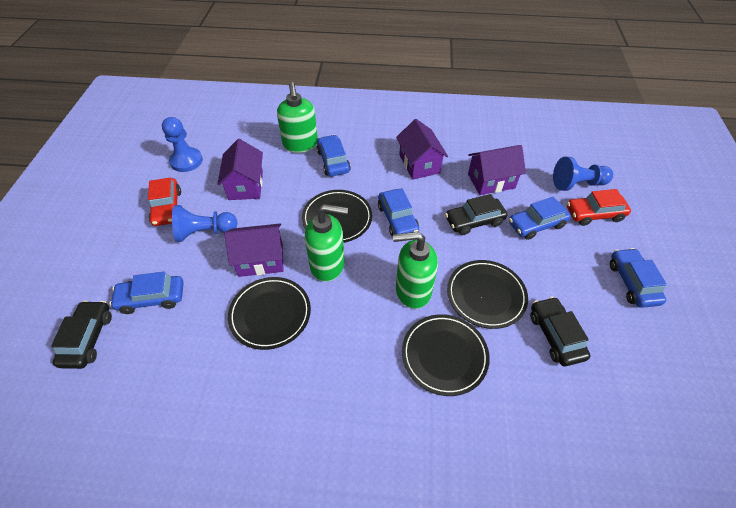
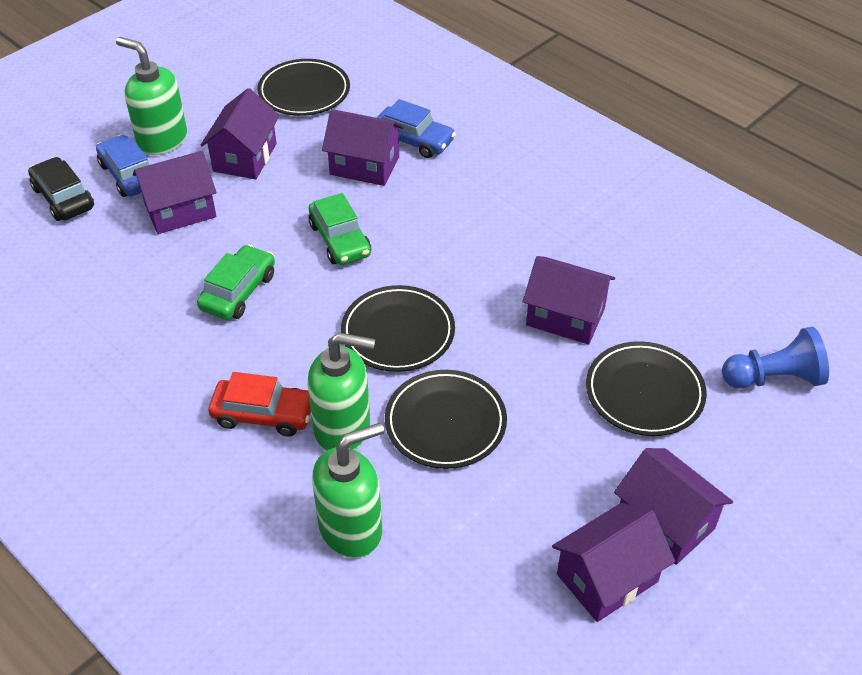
black car: [51,300,112,369] [445,194,508,235] [530,297,591,366] = 3 -> [28,157,94,221] = 1
blue car: [109,271,183,314] [316,135,351,176] [378,188,419,237] [509,197,571,240] [610,248,667,308] = 5 -> [96,135,149,197] [377,99,456,158] = 2
blue pawn: [162,117,203,172] [172,205,238,242] [553,157,613,191] = 3 -> [722,327,829,389] = 1
green car: none = 0 -> [197,245,275,320] [309,193,371,265] = 2
purple house: [217,139,263,200] [224,224,284,277] [396,119,448,180] [468,145,526,195] = 4 -> [133,151,217,234] [201,88,280,179] [322,109,404,186] [523,256,615,344] [552,503,675,622] [614,448,733,565] = 6
red car: [148,178,181,226] [567,189,631,226] = 2 -> [208,372,311,436] = 1

